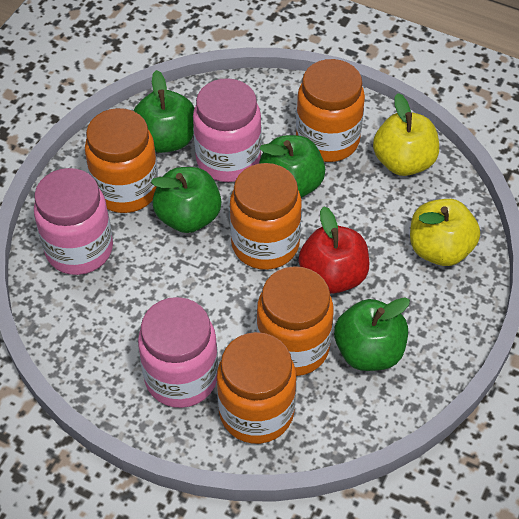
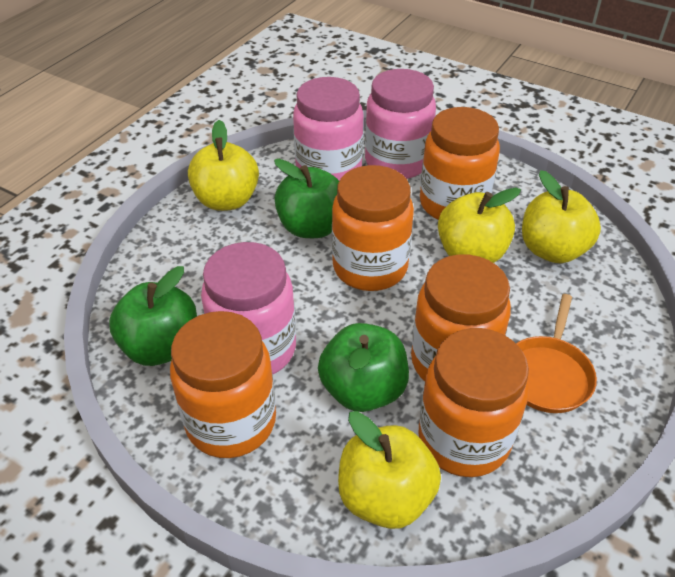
green apple: [134,70,194,153] [151,167,221,233] [259,135,325,198] [334,297,410,371] = 4 -> [109,266,197,366] [274,159,339,238] [318,323,409,412] = 3
orange pan: none = 0 -> [516,294,597,413] = 1
red apple: [298,206,369,294] = 1 -> none = 0
yellow apple: [373,93,439,176] [410,199,480,266] = 2 -> [188,120,259,211] [338,411,441,529] [438,187,521,263] [522,170,601,263] = 4

